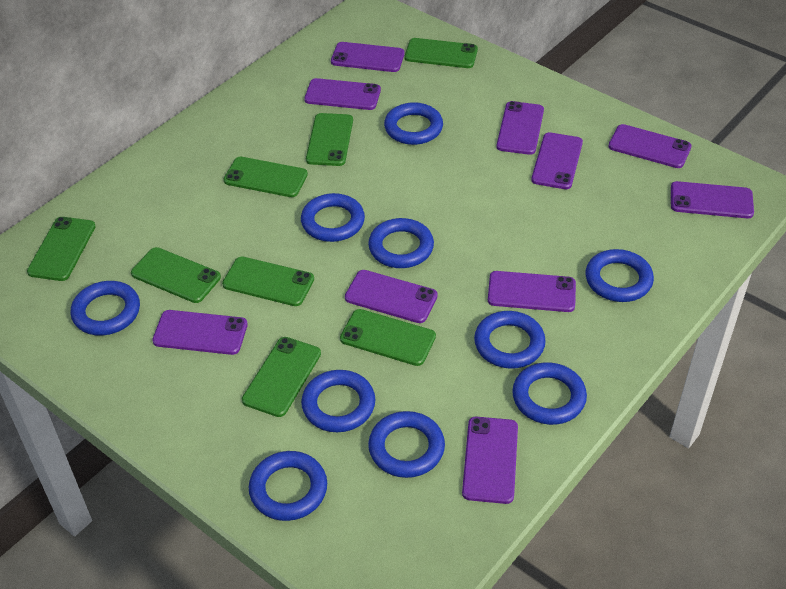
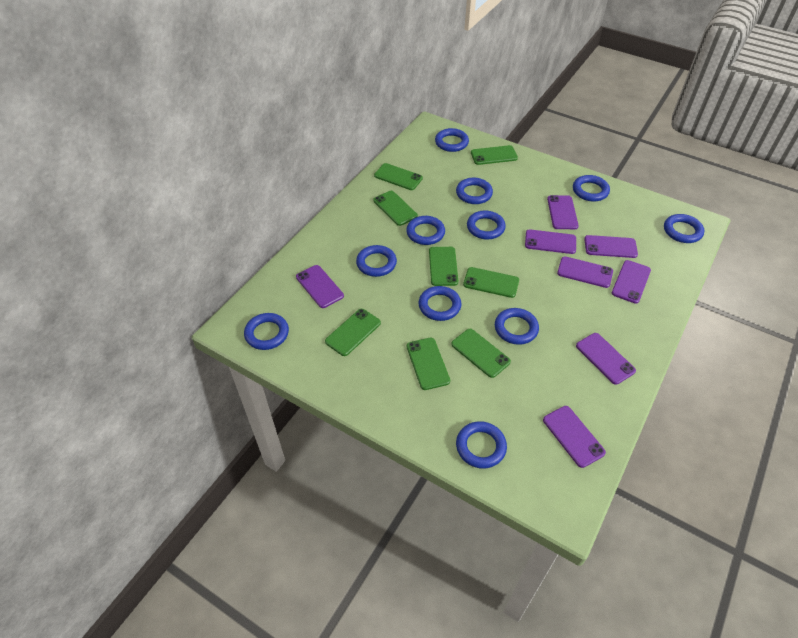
blue ring: [70,281,140,336] [249,451,327,521] [301,193,365,242] [301,370,376,432] [368,218,434,268] [368,411,445,478] [384,102,443,145] [474,311,546,369] [512,362,587,425] [585,249,654,302] = 10 -> [244,313,289,350] [356,245,397,277] [406,216,445,245] [418,286,461,321] [435,128,469,152] [456,178,493,204] [456,421,507,469] [467,210,506,239] [495,308,539,345] [573,175,610,202] [664,214,705,243] = 11
purple phone: [152,310,248,355] [304,78,381,110] [331,42,405,72] [345,270,438,323] [462,417,518,504] [488,271,576,312] [496,101,544,155] [531,132,583,189] [608,124,692,168] [671,181,754,218] = 10 -> [296,265,344,308] [525,229,576,254] [543,406,606,468] [547,195,579,229] [557,256,613,288] [576,333,636,385] [584,235,638,258] [612,260,651,304] = 8

